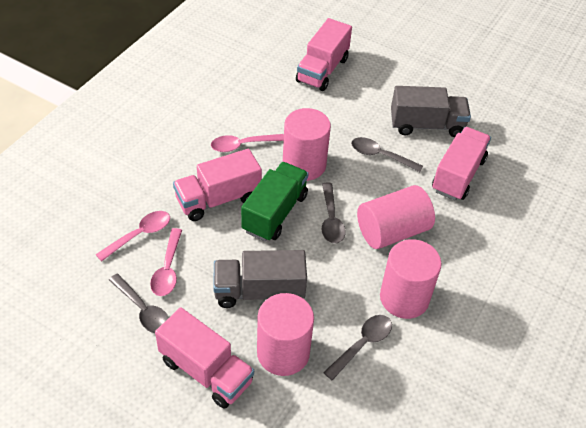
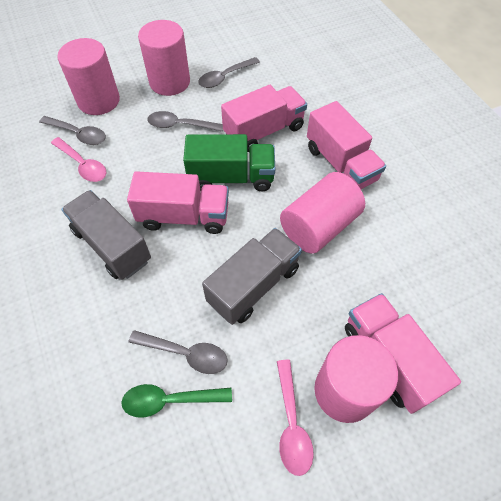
green spoon: none = 0 -> [121,384,232,418] = 1
pink spoon: [96,211,170,262] [150,228,182,296] [211,134,284,152] = 3 -> [51,137,106,182] [277,360,314,476] = 2

